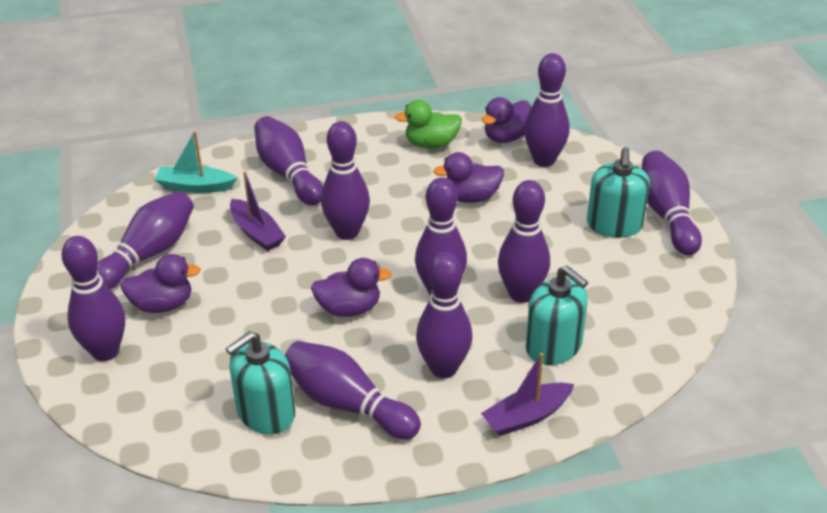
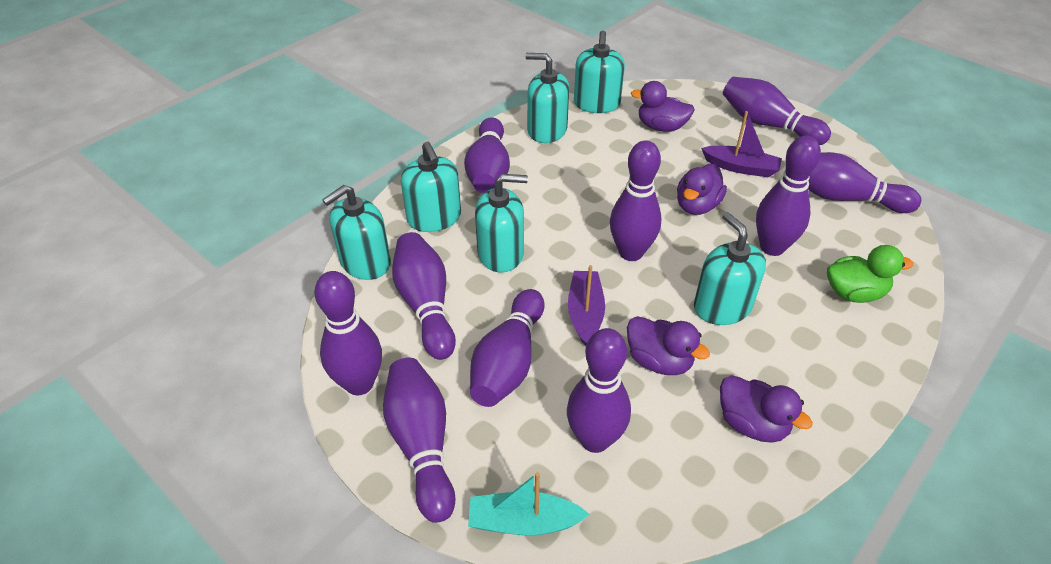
turquoise soap dispenser: [226,331,295,434] [525,266,588,365] [587,147,650,238] = 3 -> [322,185,391,280] [401,142,461,232] [475,174,528,273] [526,53,569,143] [574,31,625,113] [694,212,766,325] = 6

